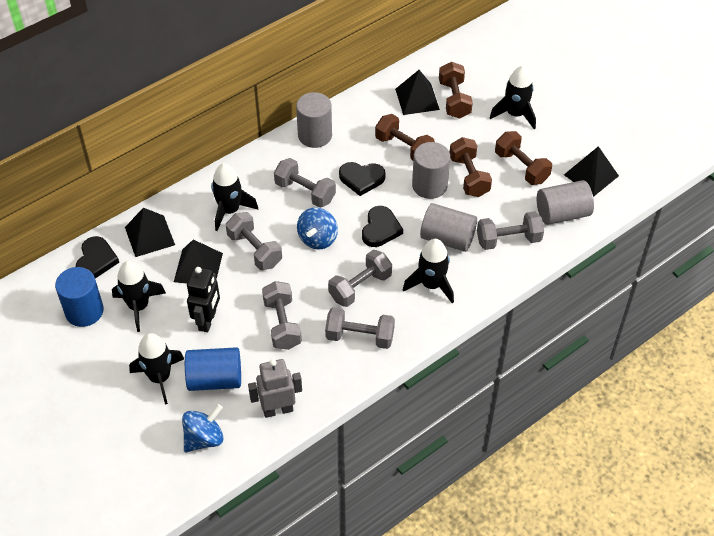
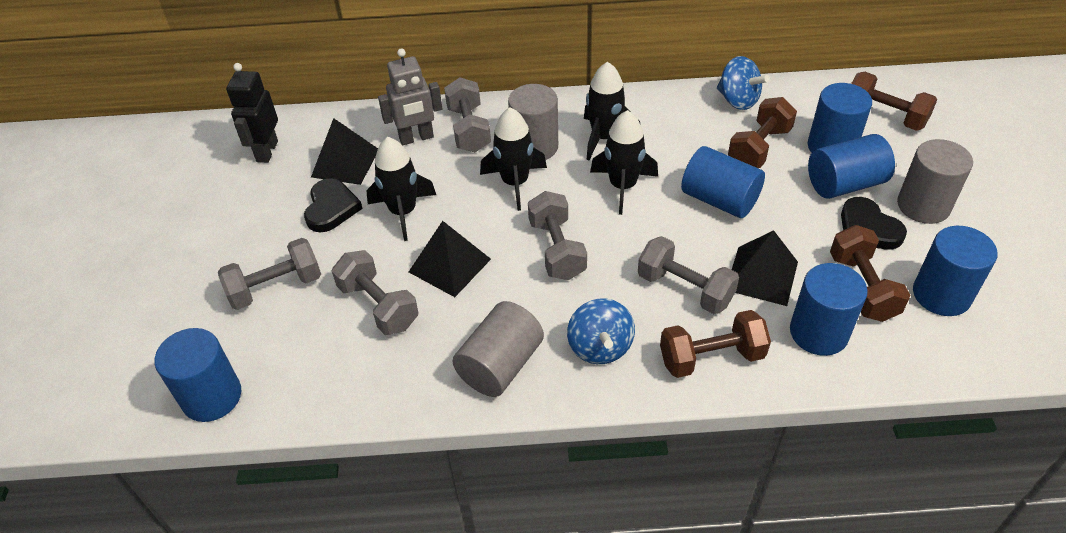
black heart: [76,236,119,278] [339,162,385,196] [362,206,403,247] = 3 -> [304,178,363,232] [841,197,907,250] = 2
black pyramid: [125,208,175,257] [174,239,223,284] [395,70,440,115] [564,146,619,196] = 4 -> [311,118,378,185] [409,221,491,297] [732,230,798,306] = 3
black rocket: [112,261,166,332] [129,333,184,405] [211,163,258,231] [403,239,454,303] [490,66,536,129] = 5 -> [367,137,436,241] [480,107,547,211] [584,62,640,160] [590,110,658,215] = 4
blue cylinder: [55,267,104,327] [185,347,241,391] = 2 -> [155,328,241,422] [681,146,765,218] [790,263,868,356] [808,83,872,153] [808,134,895,199] [913,226,998,316] = 6
grey cylinder: [296,92,332,148] [412,142,450,199] [420,203,477,252] [537,180,594,225] = 4 -> [452,301,544,397] [508,84,558,160] [897,139,973,224] = 3
grey dumbbell: [226,212,282,270] [262,281,302,350] [274,158,336,208] [325,307,395,349] [328,250,392,307] [477,211,544,250] = 6 -> [218,238,321,310] [332,250,418,335] [444,77,491,152] [528,191,587,280] [638,236,739,314] = 5

